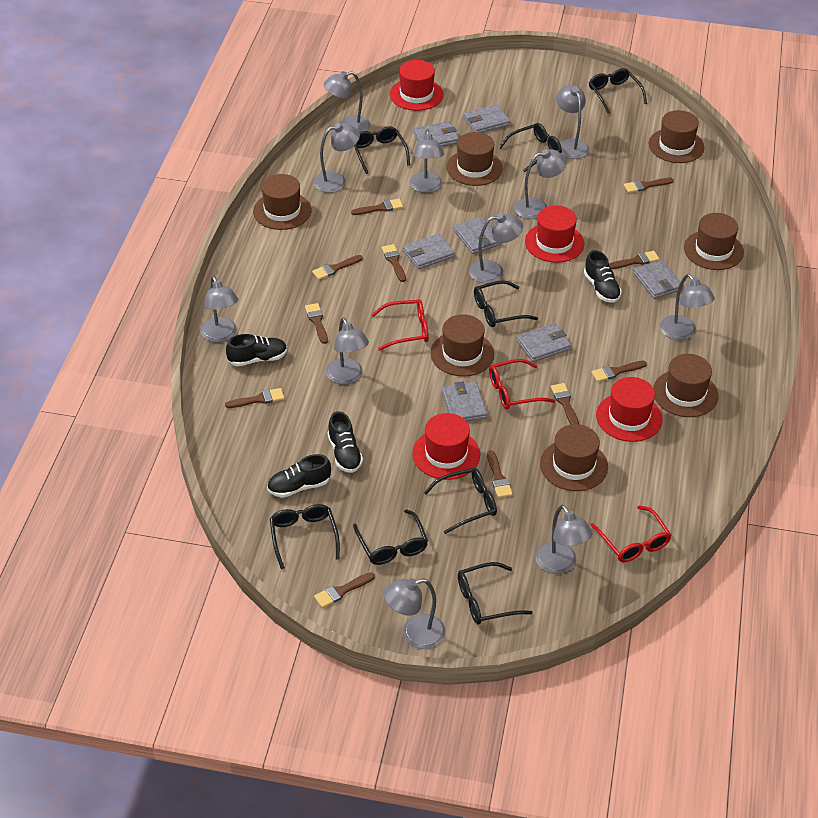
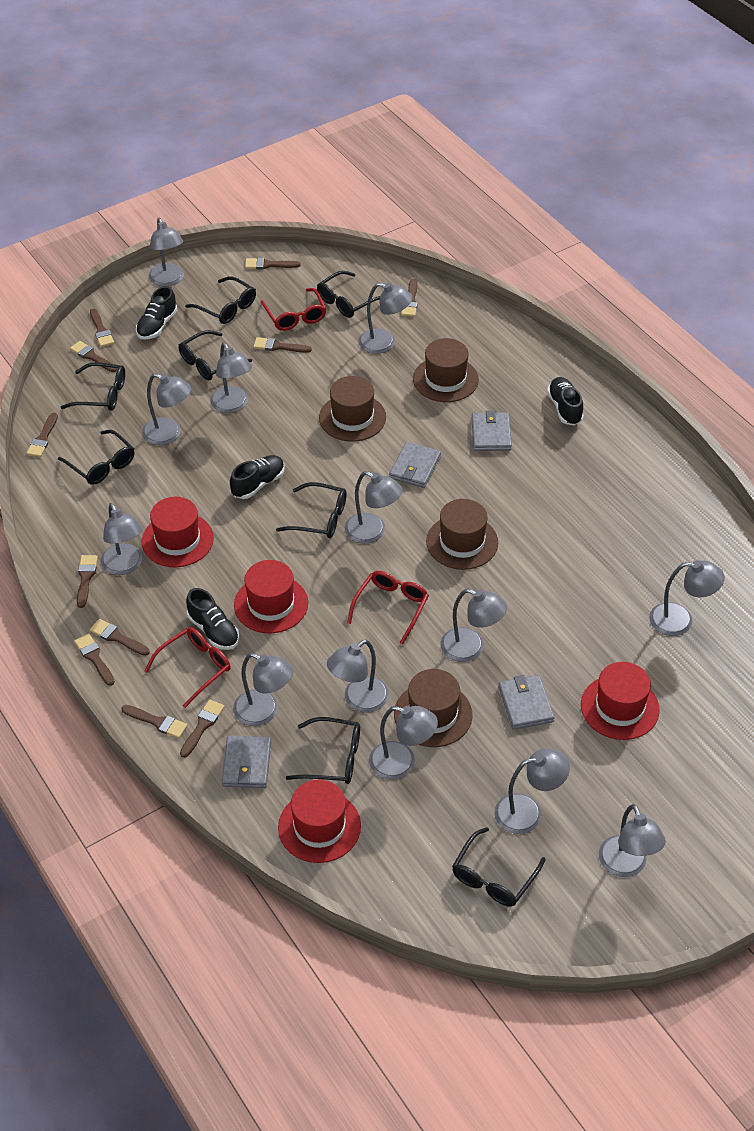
brown hat: [253,174,312,230] [430,314,494,377] [446,132,503,186] [540,424,608,491] [649,110,704,163] [653,354,719,417] [684,213,744,270] = 7 -> [319,376,386,442] [394,669,473,747] [413,338,479,402] [426,499,498,570] = 4
grey lamp: [201,276,238,342] [313,123,360,193] [323,71,371,132] [326,317,369,385] [384,578,446,649] [410,129,444,193] [469,213,523,283] [514,149,567,219] [535,505,593,574] [556,85,589,159] [660,274,715,340] = 11 -> [101,503,142,575] [142,373,191,445] [149,218,184,286] [210,343,252,413] [233,653,293,726] [327,640,389,713] [345,471,403,544] [358,282,413,354] [369,706,438,780] [440,589,507,662] [494,748,570,834] [599,804,666,877] [649,560,725,636] = 13
grey wallet: [403,234,455,269] [413,121,459,147] [442,381,487,421] [453,217,501,254] [463,104,510,133] [516,323,572,362] [633,260,683,299] = 7 -> [221,735,271,788] [389,442,441,488] [471,410,512,451] [498,675,555,730] = 4

